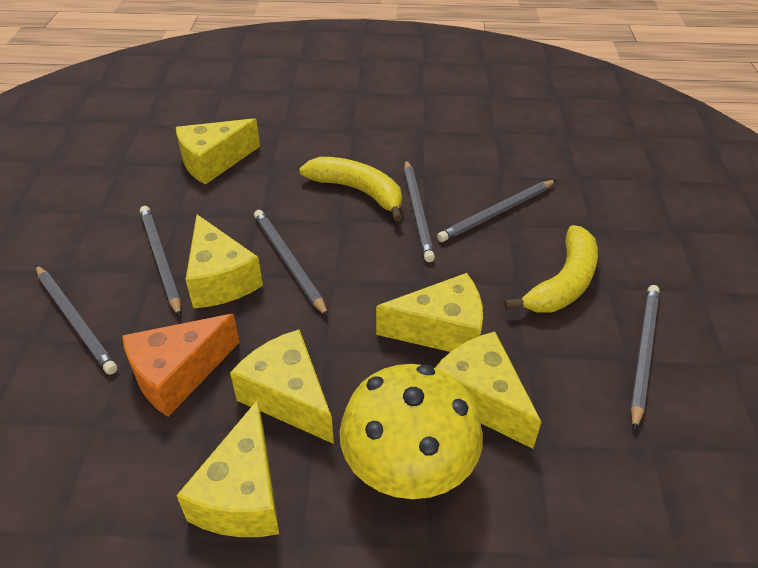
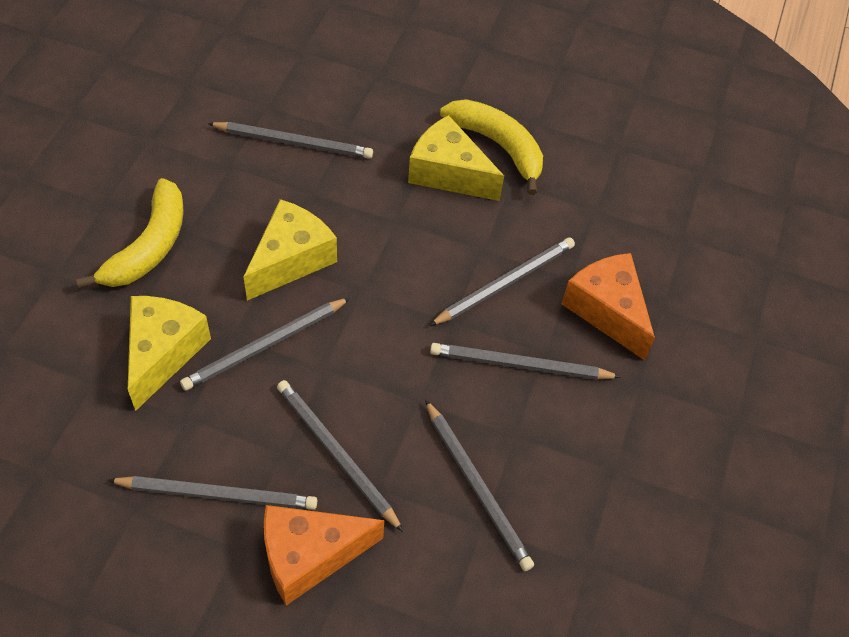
grey pencil: [36,265,117,375] [140,206,181,317] [254,210,328,317] [404,160,435,262] [437,180,556,242] [630,285,659,431] = 6 -> [108,476,317,510] [180,298,350,391] [208,122,373,159] [277,380,403,532] [425,399,534,571] [429,237,575,326] [430,343,621,380] = 7
orange cheese: [122,314,240,417] = 1 -> [264,505,384,605] [562,253,655,360] = 2
yellow cheese: [176,118,260,185] [176,400,279,537] [185,215,263,308] [230,329,334,444] [376,273,483,352] [435,332,541,449] = 6 -> [128,296,211,411] [243,199,337,300] [408,115,504,201] = 3
yellow mushroom: [340,364,483,499] = 1 -> none = 0

